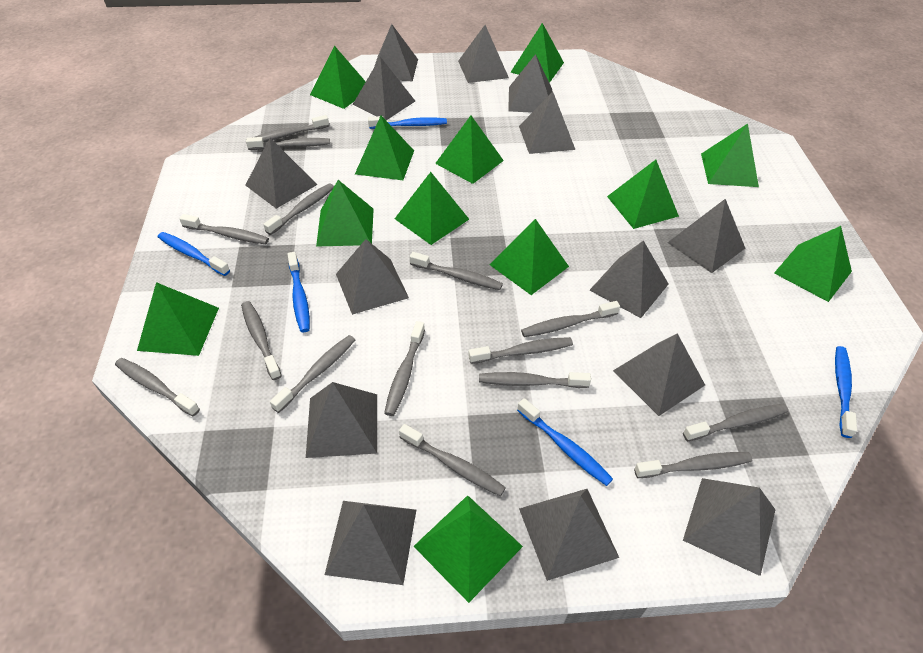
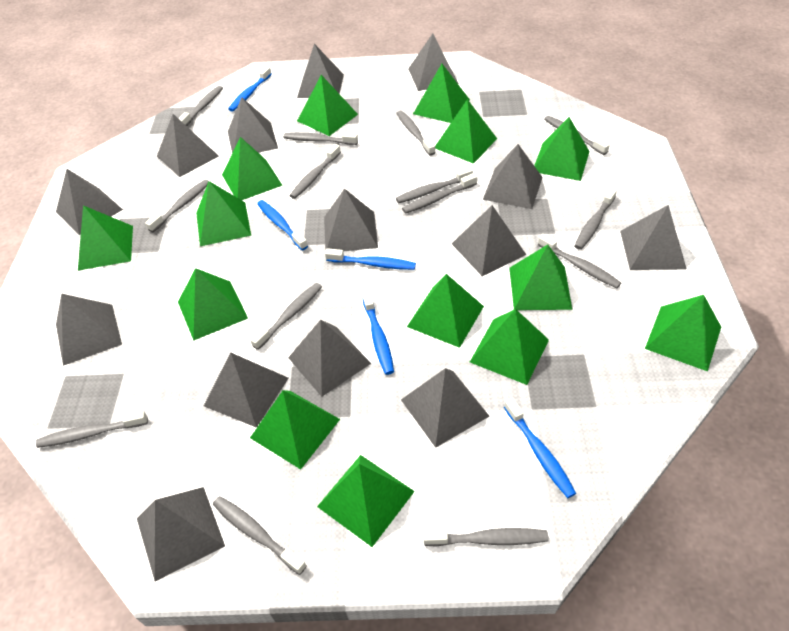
green pyramid: [137,282,219,356] [310,46,366,109] [316,180,374,247] [355,116,414,180] [395,172,469,245] [413,495,523,603] [435,116,504,184] [490,219,569,295] [510,23,564,83] [607,160,679,229] [701,124,759,187] [774,226,852,302] = 12 -> [78,205,133,271] [178,268,248,341] [196,181,251,246] [222,137,283,200] [250,390,340,469] [297,75,358,136] [317,455,415,547] [407,274,484,348] [413,64,470,123] [435,99,497,164] [470,309,549,385] [509,245,572,310] [534,117,590,181] [645,295,721,372] = 14
grey toothbrush: [115,358,200,416] [179,214,269,244] [241,301,282,380] [246,137,330,150] [255,115,329,142] [263,183,334,235] [270,335,355,413] [384,321,425,416] [399,424,506,496] [410,252,503,290] [468,337,573,364] [479,372,591,388] [521,301,620,337] [634,452,752,478] [683,404,788,441] = 15 -> [36,410,148,448] [145,179,209,232] [178,86,223,126] [213,496,307,575] [250,283,322,350] [283,132,358,145] [289,144,341,199] [396,111,436,156] [396,167,473,203] [402,173,478,214] [423,528,549,547] [538,234,621,288] [544,116,610,155] [574,187,617,250] = 14

